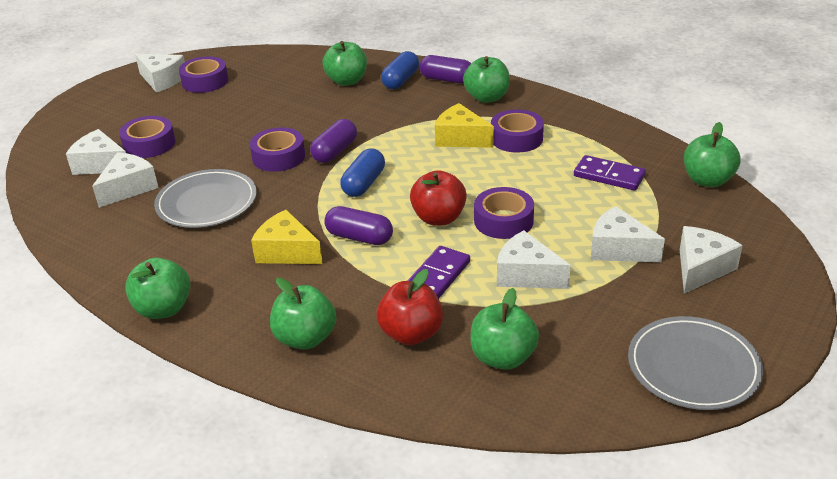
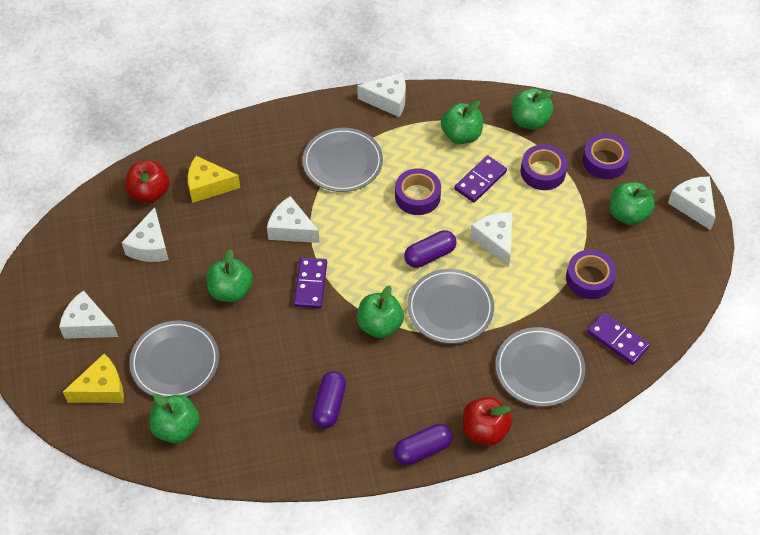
blue capsule: [340,148,385,197] [381,51,419,89] = 2 -> none = 0
grey plate: [154,169,257,228] [628,316,763,410] = 2 -> [129,320,219,397] [303,128,383,192] [407,269,494,344] [495,327,585,407] = 4
purple domino: [408,246,470,299] [574,155,646,191] = 2 -> [294,257,327,309] [454,156,507,202] [587,312,650,365] = 3
purple tape: [119,116,175,158] [179,56,228,93] [250,127,305,172] [474,187,534,239] [491,109,544,153] = 5 -> [395,168,441,215] [521,144,568,190] [566,250,616,299] [583,134,630,179] = 4

